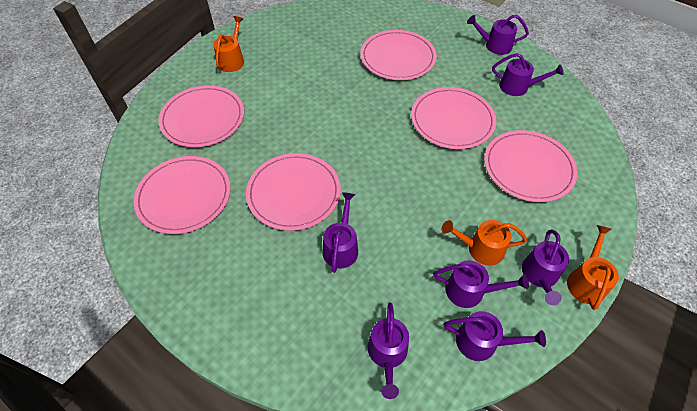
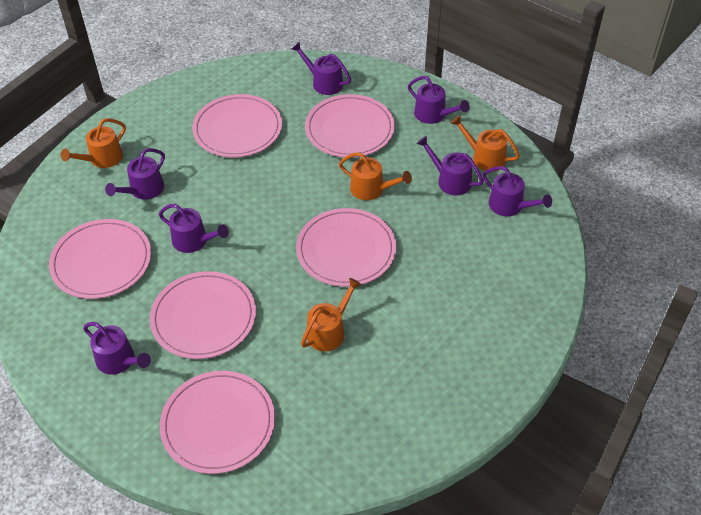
orange watering can: [213,16,244,72] [442,220,527,266] [567,225,619,310] = 3 -> [61,118,126,168] [301,278,362,352] [339,152,412,200] [451,115,520,172] = 4

